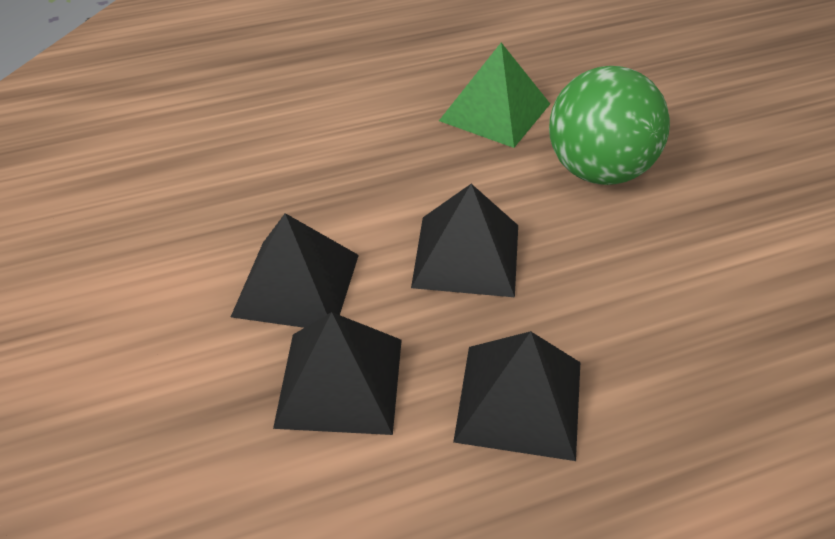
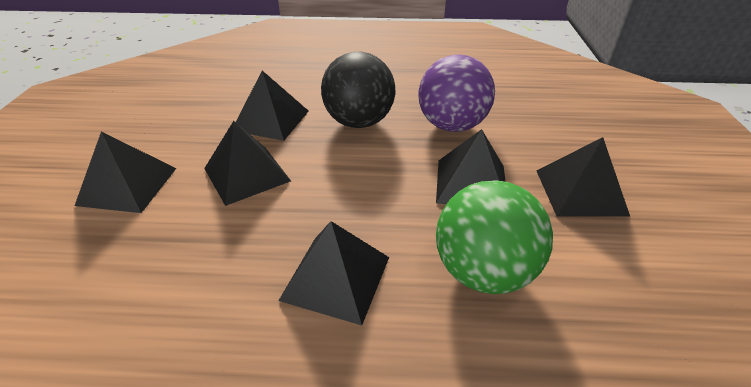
black ball: none = 0 -> [321,52,395,128] = 1
black pyramid: [231,213,359,328] [273,312,402,435] [411,184,518,297] [453,331,580,461] = 4 -> [75,132,176,213] [204,121,291,206] [236,71,309,141] [278,221,389,325] [436,129,505,204] [537,137,630,217] = 6
green pyramid: [439,43,550,148] = 1 -> none = 0
purple ball: none = 0 -> [418,54,495,132] = 1

